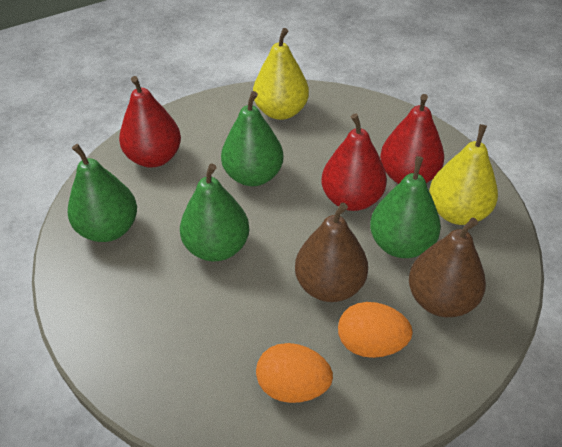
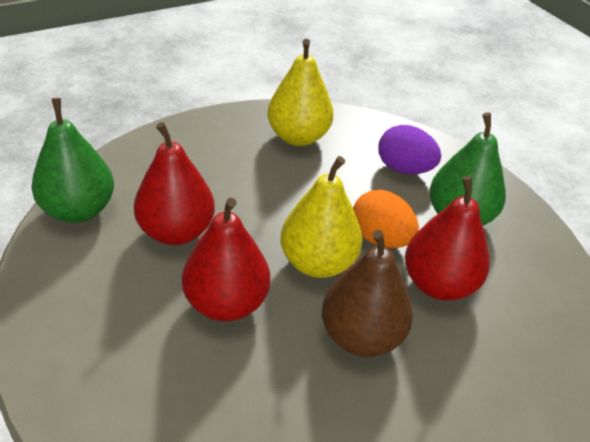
brown pear: [295,203,368,302] [409,217,486,317] = 2 -> [322,230,413,357] = 1
green pear: [68,144,137,242] [180,164,249,261] [221,91,283,186] [370,156,441,258] = 4 -> [31,98,114,223] [430,112,506,226] = 2
orange egg: [256,343,333,403] [338,302,413,358] = 2 -> [353,190,419,248] = 1
purple egg: none = 0 -> [378,125,441,174] = 1

